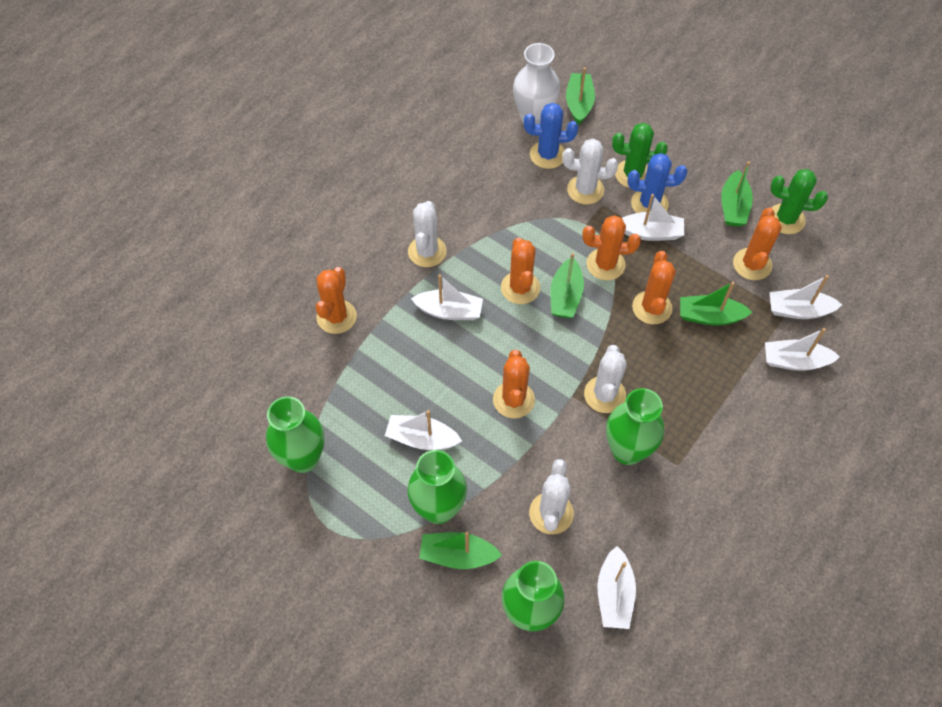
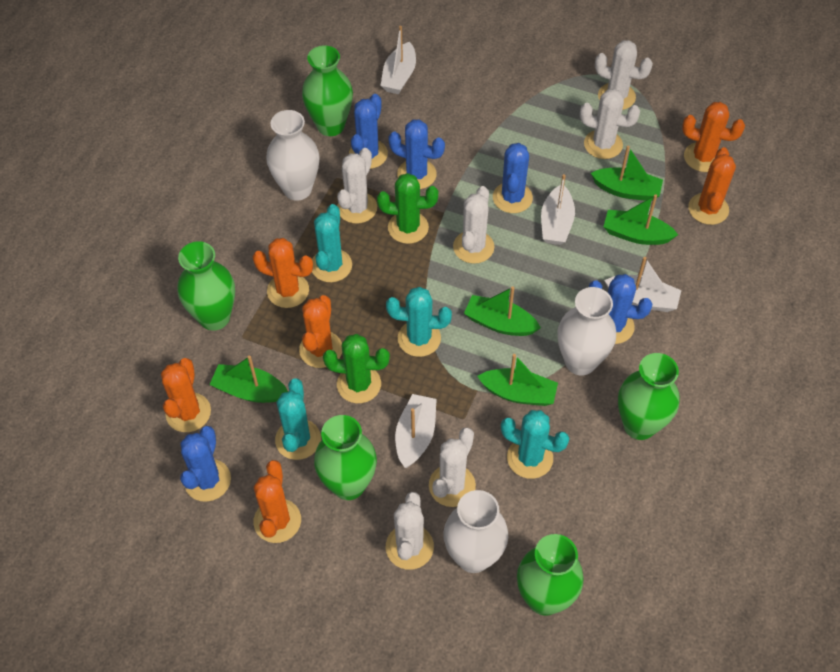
blue cactus: [524,103,578,169] [628,153,687,213] = 2 -> [180,426,231,502] [349,94,388,169] [388,119,445,189] [493,143,533,213] [589,274,653,344] = 5
green vase: [266,396,325,473] [407,450,467,524] [502,561,565,631] [606,388,664,465] = 4 -> [177,241,235,331] [302,45,353,136] [314,415,377,500] [517,534,583,616] [618,353,680,440] = 5
turquoise cactus: none = 0 -> [275,378,321,460] [312,204,352,282] [386,287,452,357] [501,410,569,479] = 4
white boat: [385,410,462,450] [411,274,483,320] [597,546,636,629] [622,194,684,241] [765,328,840,371] [769,275,842,319] = 6 -> [381,26,416,94] [395,394,437,468] [541,174,575,245] [604,257,681,312] = 4
white cactus: [408,201,446,267] [529,459,574,534] [563,139,618,204] [584,345,627,413] = 4 -> [337,148,377,224] [386,492,434,570] [429,428,476,507] [453,186,494,264] [580,89,640,159] [595,40,653,110] = 6
white vase: [513,43,560,124] = 1 -> [266,110,319,201] [443,490,508,573] [557,287,616,376] = 3

